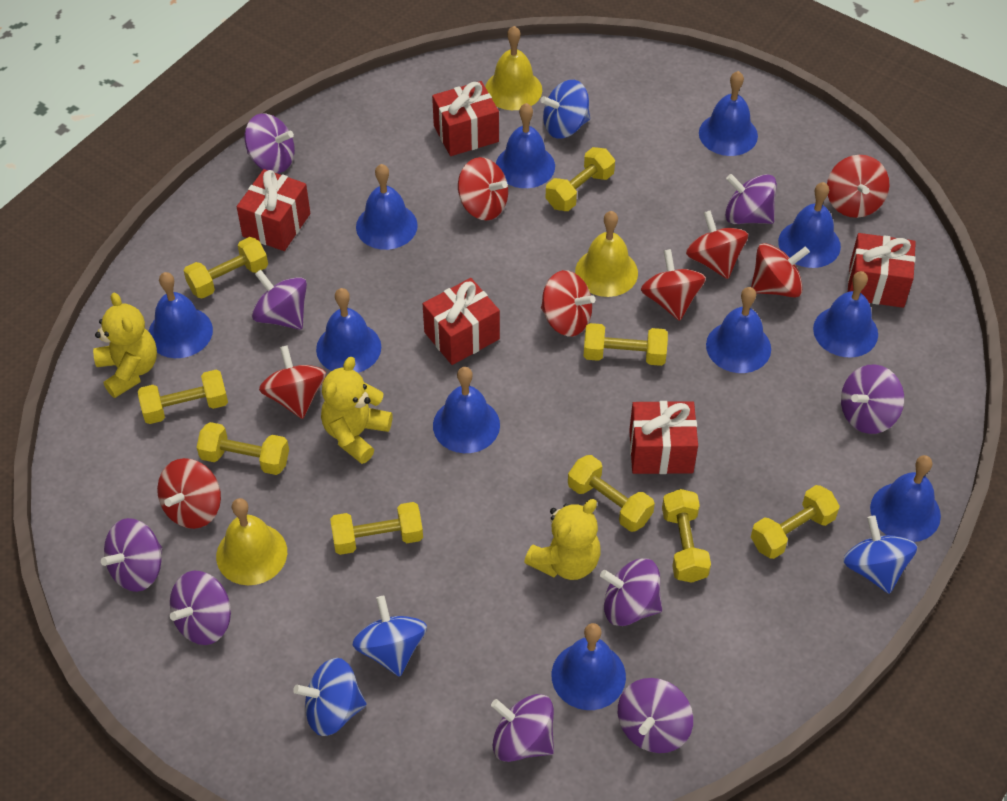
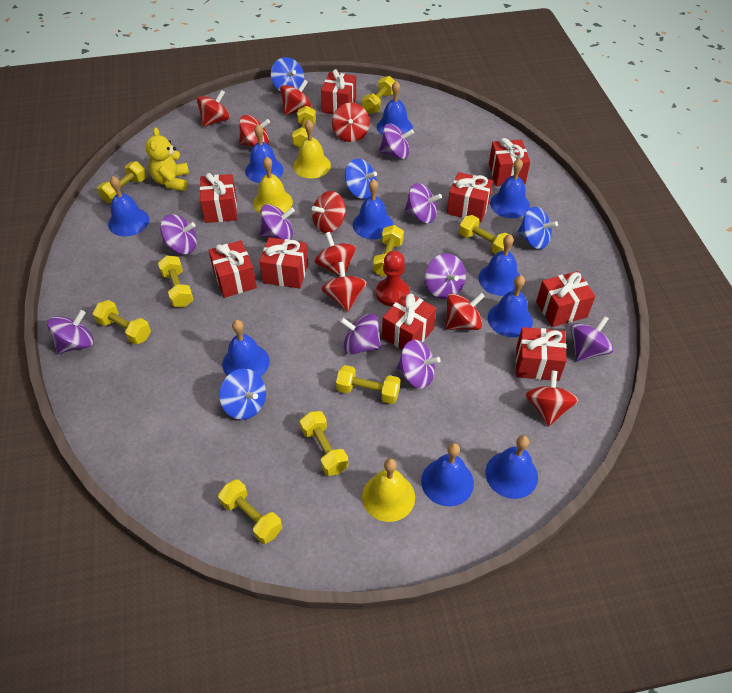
blue bell: [149,272,213,358] [316,288,381,373] [356,164,418,250] [433,367,500,453] [496,103,555,188] [551,623,626,710] [699,71,758,156] [706,287,771,373] [778,182,841,268] [813,271,878,357] [870,455,941,542] = 11 -> [108,176,149,236] [222,320,270,377] [245,124,283,183] [353,179,393,239] [377,81,413,135] [421,443,474,506] [478,234,520,296] [486,435,538,499] [488,275,533,337] [490,158,530,218] = 10
red gift: [237,169,310,251] [423,278,500,365] [432,81,499,156] [629,401,698,474] [848,233,916,308] = 5 -> [200,173,237,223] [208,240,257,298] [259,237,308,289] [321,69,356,114] [382,292,436,349] [447,172,493,222] [489,138,530,186] [516,327,567,381] [536,271,595,327] = 9
red pawn: none = 0 -> [376,251,410,307] = 1
red spinning top: [157,458,221,529] [259,345,326,419] [458,157,508,220] [541,270,595,336] [641,249,706,321] [686,210,748,279] [751,243,810,298] [827,155,889,218] = 8 -> [197,90,230,127] [239,115,270,147] [280,79,312,116] [312,191,345,233] [314,232,356,277] [322,262,367,312] [332,103,370,142] [445,293,485,330] [526,370,578,426] = 9
yellow dumbbell: [138,370,228,424] [184,237,268,299] [197,422,289,475] [330,502,423,555] [546,147,615,211] [568,455,655,532] [583,323,668,366] [662,489,711,583] [751,485,840,559] = 9 -> [93,300,151,345] [97,161,147,203] [158,255,194,307] [218,479,282,544] [292,106,316,148] [300,411,348,476] [336,365,400,404] [362,76,396,114] [373,225,404,277] [459,215,511,254] = 10
yellow teddy bear: [93,293,157,398] [321,357,393,464] [524,499,601,580] = 3 -> [145,127,189,191] = 1

